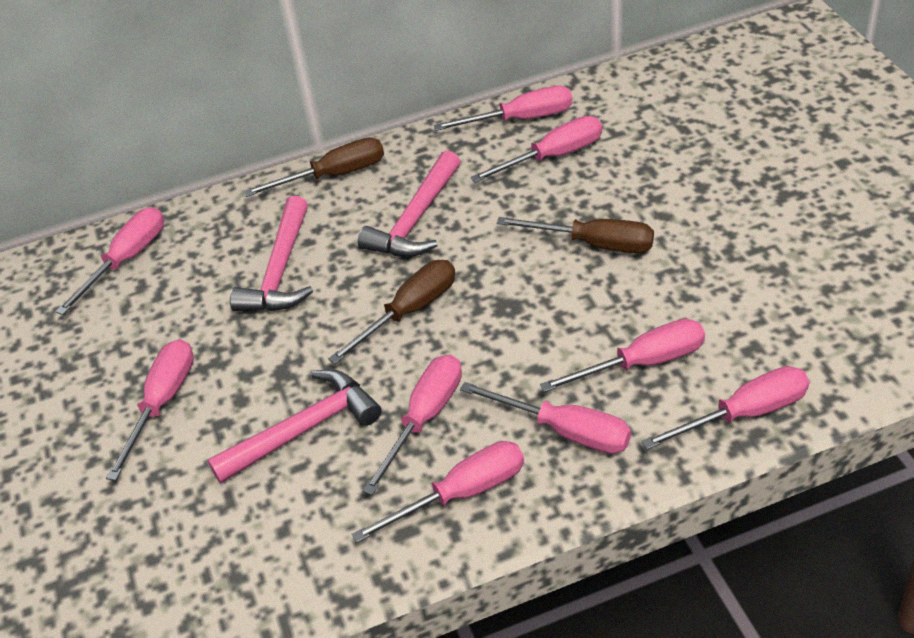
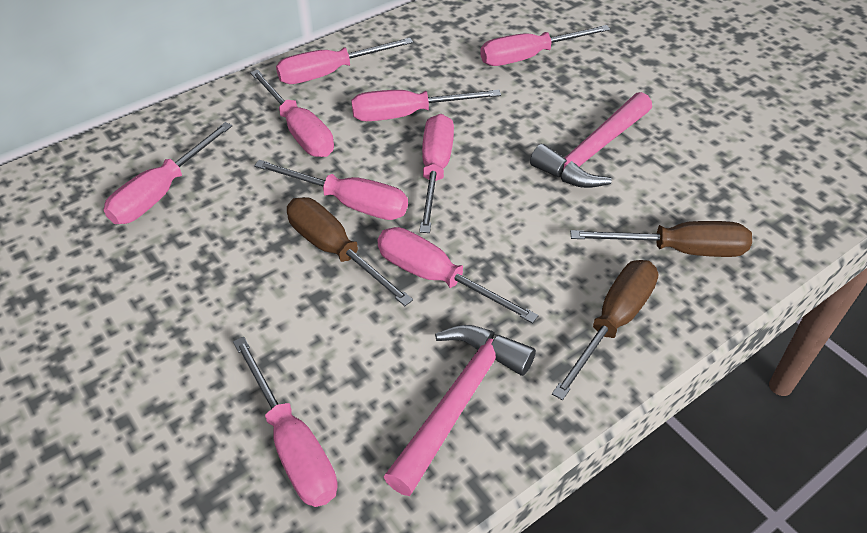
pink hammer: [207,369,382,483] [230,196,313,311] [358,150,461,257] = 3 -> [383,325,536,496] [530,92,652,188] = 2

